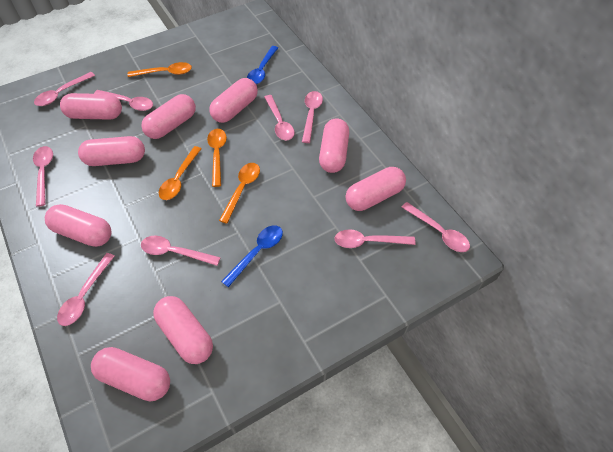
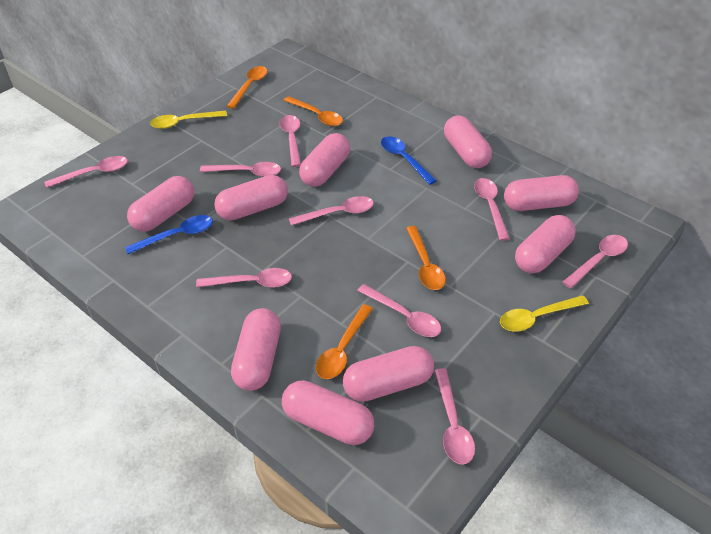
yellow spoon: none = 0 -> [150,111,227,129] [500,295,589,332] = 2

